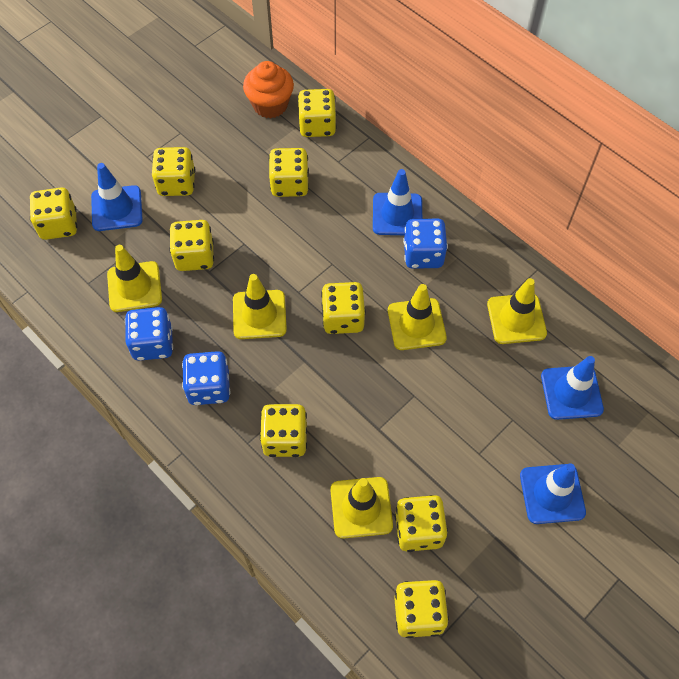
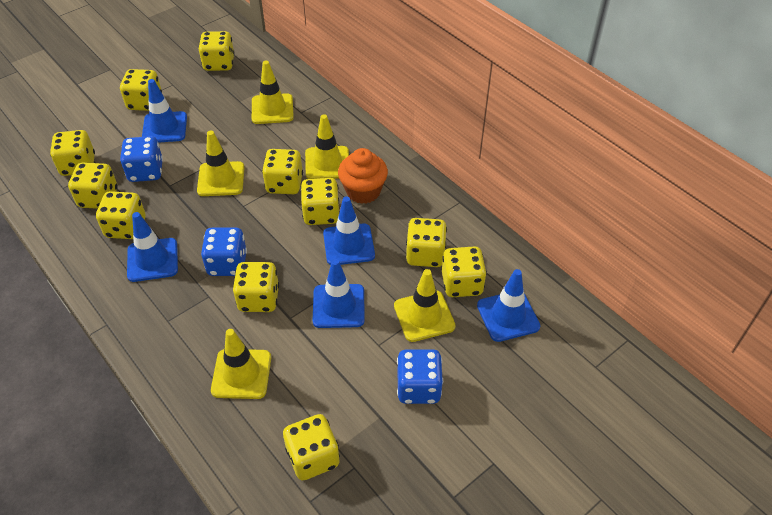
blue traffic cone: [91,163,143,231] [373,169,422,235] [520,463,586,524] [541,356,604,420] = 4 -> [127,212,178,282] [142,79,187,143] [313,259,365,328] [323,196,375,265] [477,269,540,342] = 5
yellow dice: [30,187,77,240] [152,147,195,196] [169,220,214,271] [260,404,307,457] [269,148,309,197] [298,89,337,137] [321,282,366,334] [394,580,449,638] [395,495,448,552] = 9 -> [50,130,95,176] [68,163,118,209] [96,191,146,239] [120,69,162,111] [199,31,235,71] [233,262,279,312] [262,149,303,194] [283,414,340,481] [300,178,340,225] [406,218,447,267] [442,246,487,297] = 11

